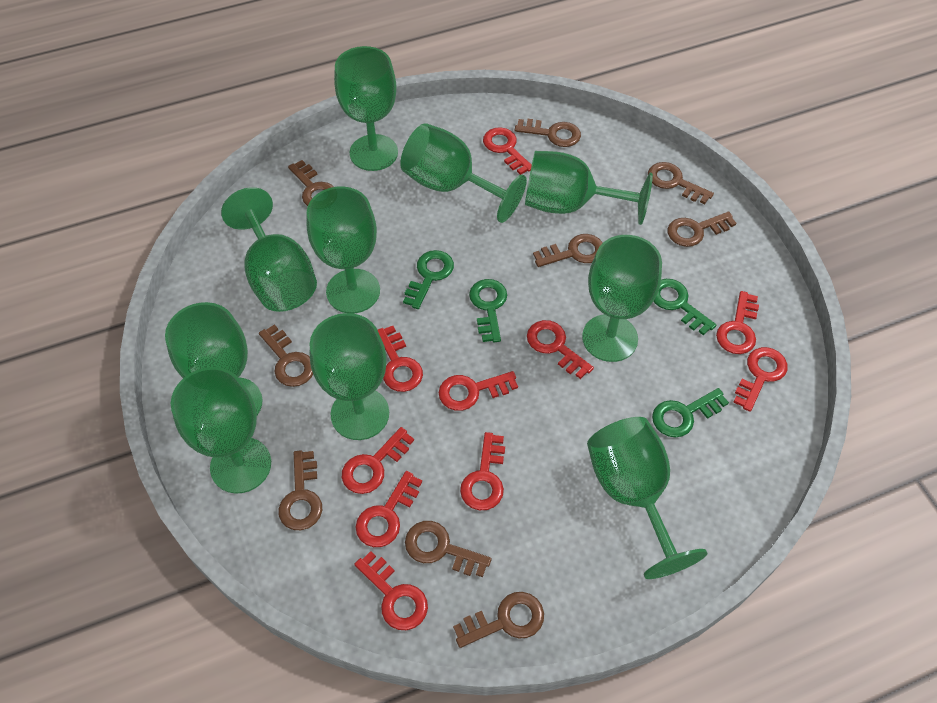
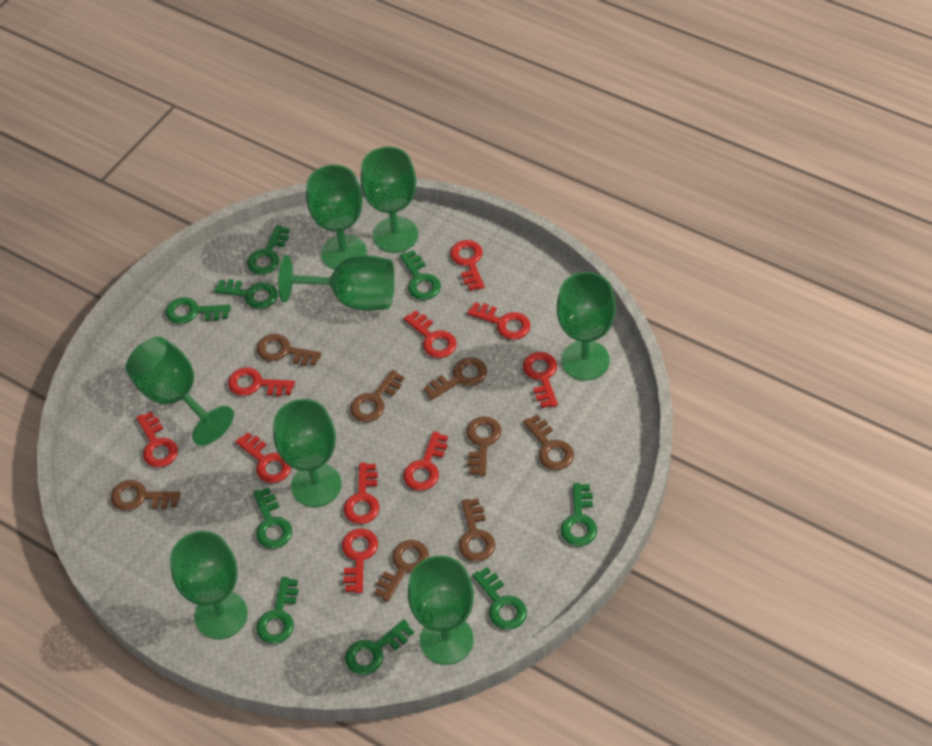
brown key: [259,324,313,387] [278,450,322,530] [288,160,334,206] [405,521,492,577] [453,592,544,648] [515,119,581,147] [533,234,603,267] [648,162,714,204] [667,212,737,247] = 9 -> [111,480,181,511] [257,334,321,366] [350,370,404,422] [374,540,429,602] [424,357,487,400] [459,498,495,562] [466,416,501,476] [523,414,574,470] = 8
green goblet: [165,302,263,415] [171,367,271,494] [221,187,317,312] [307,187,380,313] [310,313,389,440] [334,46,398,171] [400,123,527,223] [525,151,653,225] [582,235,662,362] [587,417,707,579] = 10 -> [126,337,234,446] [170,531,248,639] [273,399,342,507] [278,255,395,311] [306,165,367,270] [361,147,418,253] [408,556,474,665] [557,272,616,381] = 8
green key: [403,250,454,309] [469,279,507,342] [652,388,729,438] [653,279,716,335] = 4 -> [166,297,231,324] [214,279,278,309] [247,225,290,275] [253,487,292,549] [256,577,299,644] [345,619,414,675] [400,250,441,300] [472,567,527,630] [561,483,597,546] = 9

